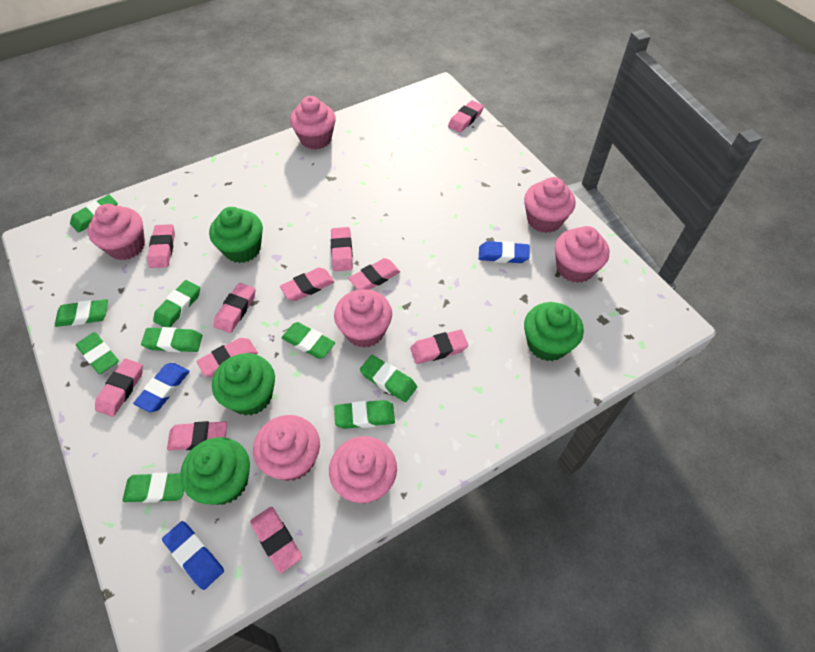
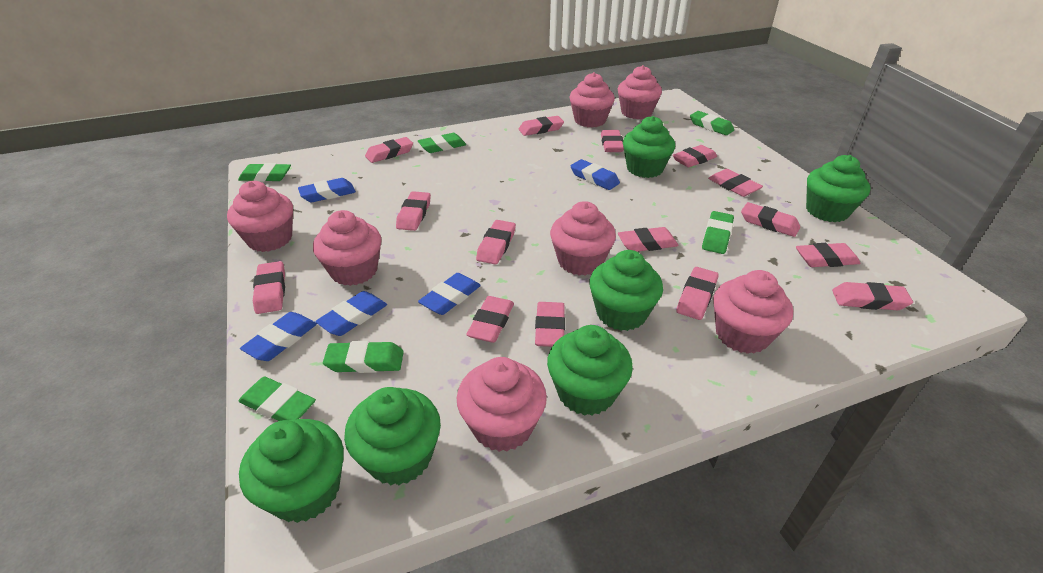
blue eraser: [133,363,190,412] [162,521,224,590] [479,241,530,263] = 3 -> [240,312,317,361] [298,178,356,202] [315,291,387,336] [418,273,481,315] [571,159,620,190] = 5
green cupcake: [180,437,250,505] [209,207,263,263] [212,353,275,416] [524,302,584,361] = 4 -> [239,419,344,523] [344,387,441,486] [547,325,633,416] [589,250,663,331] [623,116,675,178] [806,155,870,222] = 6
green eraser: [55,299,108,327] [70,195,118,233] [76,332,119,374] [122,473,184,503] [141,327,202,352] [153,280,200,327] [282,322,335,359] [334,400,395,429] [360,355,417,402] = 9 -> [238,163,291,182] [239,376,316,421] [323,341,404,373] [418,133,466,153] [690,111,734,135] [702,211,734,254] = 6
pink eraser: [95,359,143,417] [147,224,175,268] [167,421,227,450] [196,338,258,377] [214,283,256,333] [250,507,302,573] [280,268,334,301] [331,227,353,271] [348,258,400,290] [410,330,468,364] [448,100,484,133] = 11 -> [253,261,285,314] [365,137,413,163] [396,191,431,231] [466,296,514,343] [476,220,516,265] [519,116,564,136] [535,302,565,347] [601,130,624,152] [618,227,679,252] [673,145,717,167] [676,267,719,320] [708,169,763,197] [741,202,800,237] [796,243,860,267] [832,282,913,310] = 15

